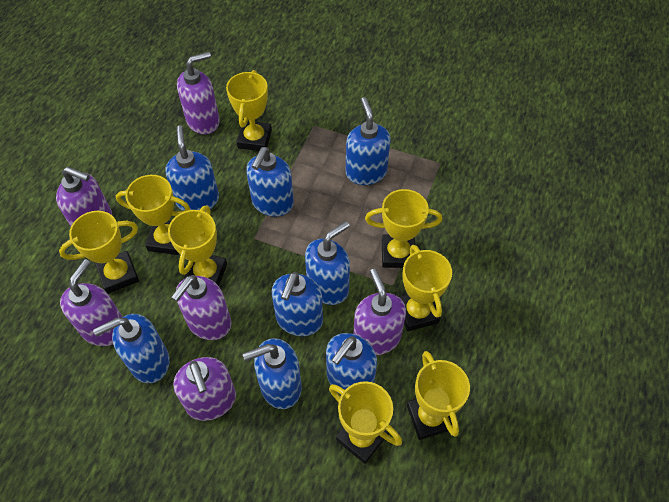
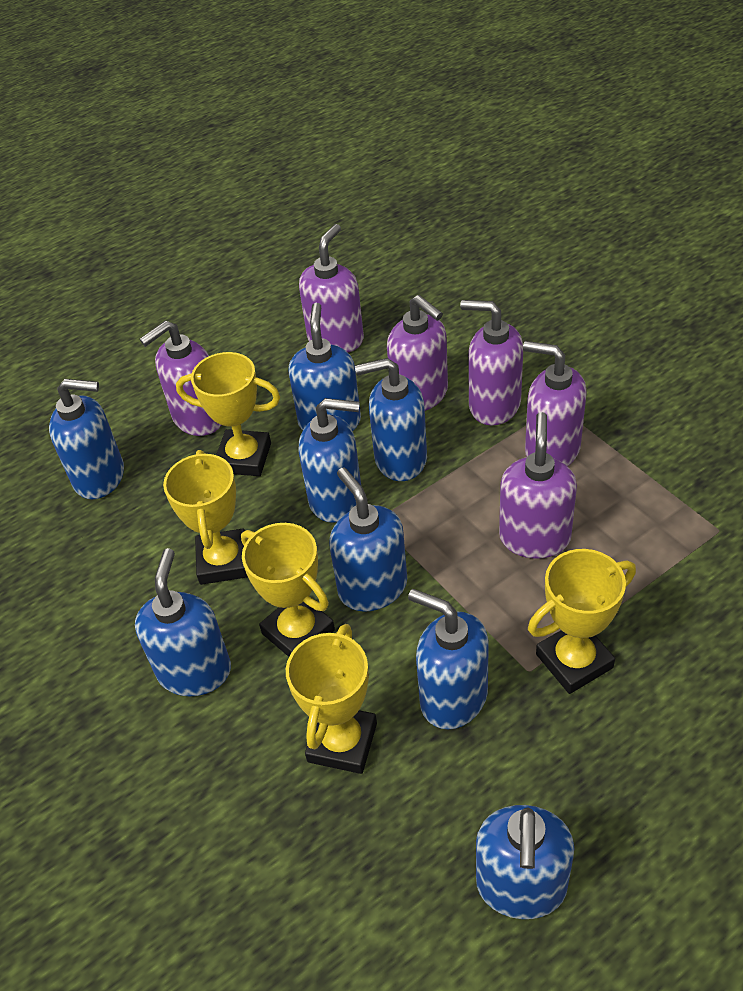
yellow trophy: [59,211,139,294] [116,175,190,255] [168,205,227,286] [226,70,272,151] [329,381,402,464] [365,189,442,268] [399,245,452,331] [407,351,470,440] = 8 -> [163,450,248,585] [176,352,280,476] [241,523,335,657] [286,624,377,774] [528,549,636,694] = 5

